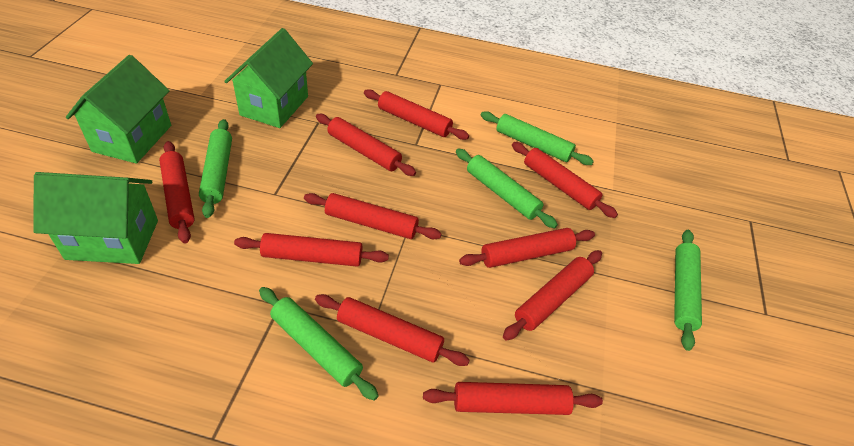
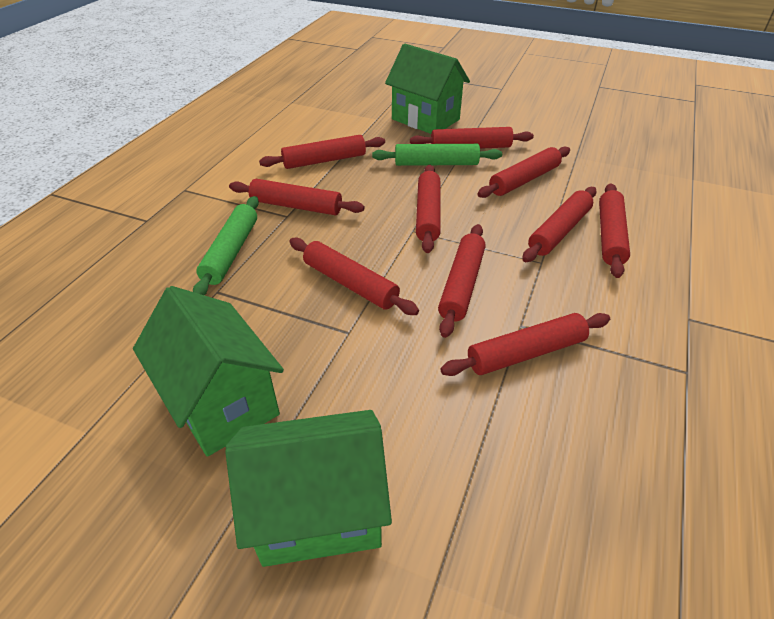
green rolling pin: [199,119,232,218] [259,287,379,401] [456,149,558,228] [481,111,594,165] [674,230,702,351] = 5 -> [193,196,259,295] [372,144,502,166] = 2

